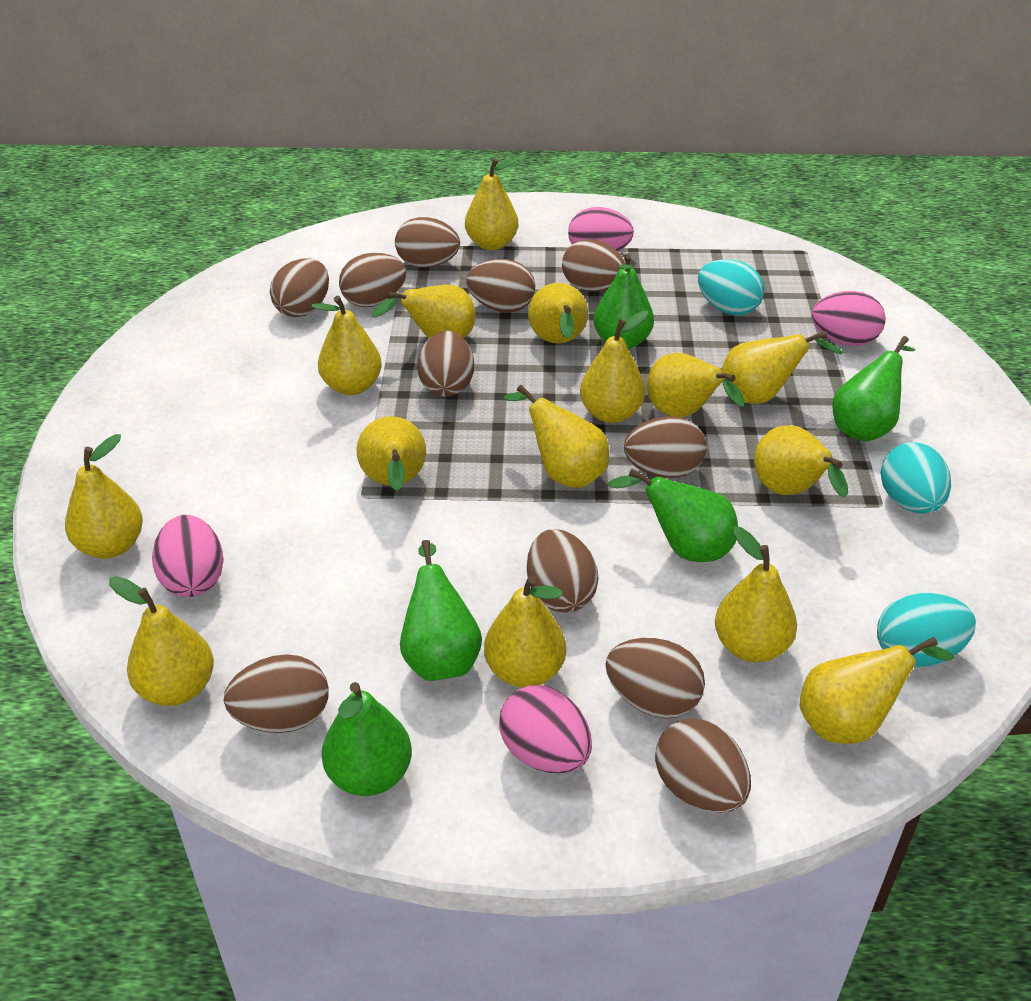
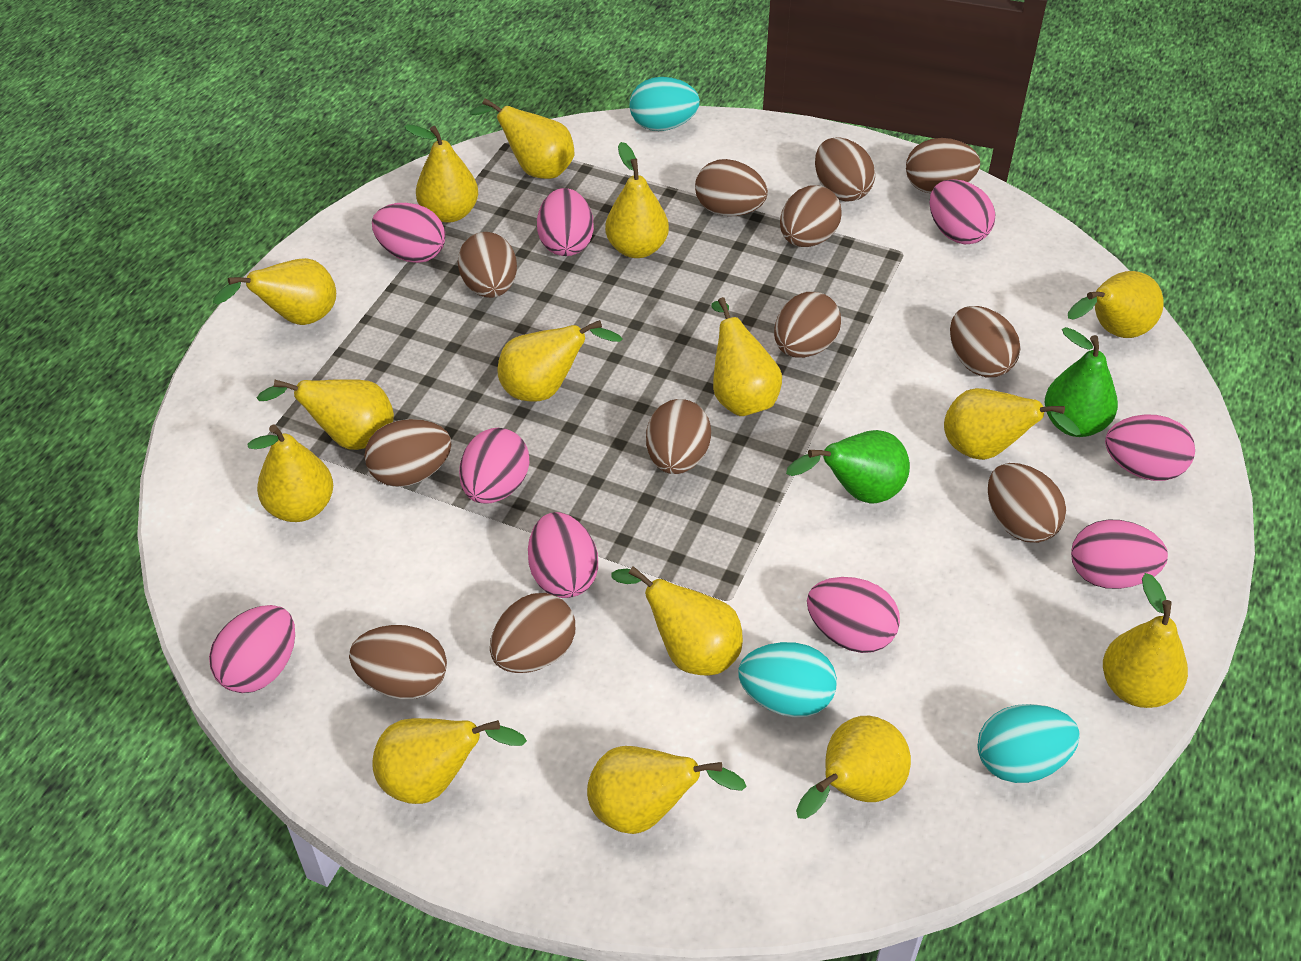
brown egg: [224,654,329,733] [270,258,329,317] [339,253,406,307] [395,217,460,268] [417,331,474,397] [466,259,535,313] [527,529,598,613] [562,239,626,292] [605,638,705,718] [624,416,706,478] [655,718,751,813] = 11 -> [349,625,447,699] [364,419,452,487] [458,232,517,298] [490,593,575,673] [646,399,711,474] [695,159,768,216] [774,292,841,358] [780,185,842,247] [815,137,875,202] [906,138,980,193] [950,306,1020,377] [988,463,1066,543] = 12
green pear: [322,682,412,796] [400,540,482,681] [593,254,654,349] [607,468,738,562] [832,336,915,442] = 5 -> [786,430,910,504] [1045,327,1118,437] = 2
pink egg: [152,515,224,597] [499,685,592,773] [568,207,634,251] [811,291,886,346] = 4 -> [209,605,295,693] [372,203,445,263] [459,428,529,504] [528,512,598,598] [537,188,594,256] [807,577,900,653] [930,179,995,244] [1071,520,1168,589] [1105,414,1195,481] = 9

